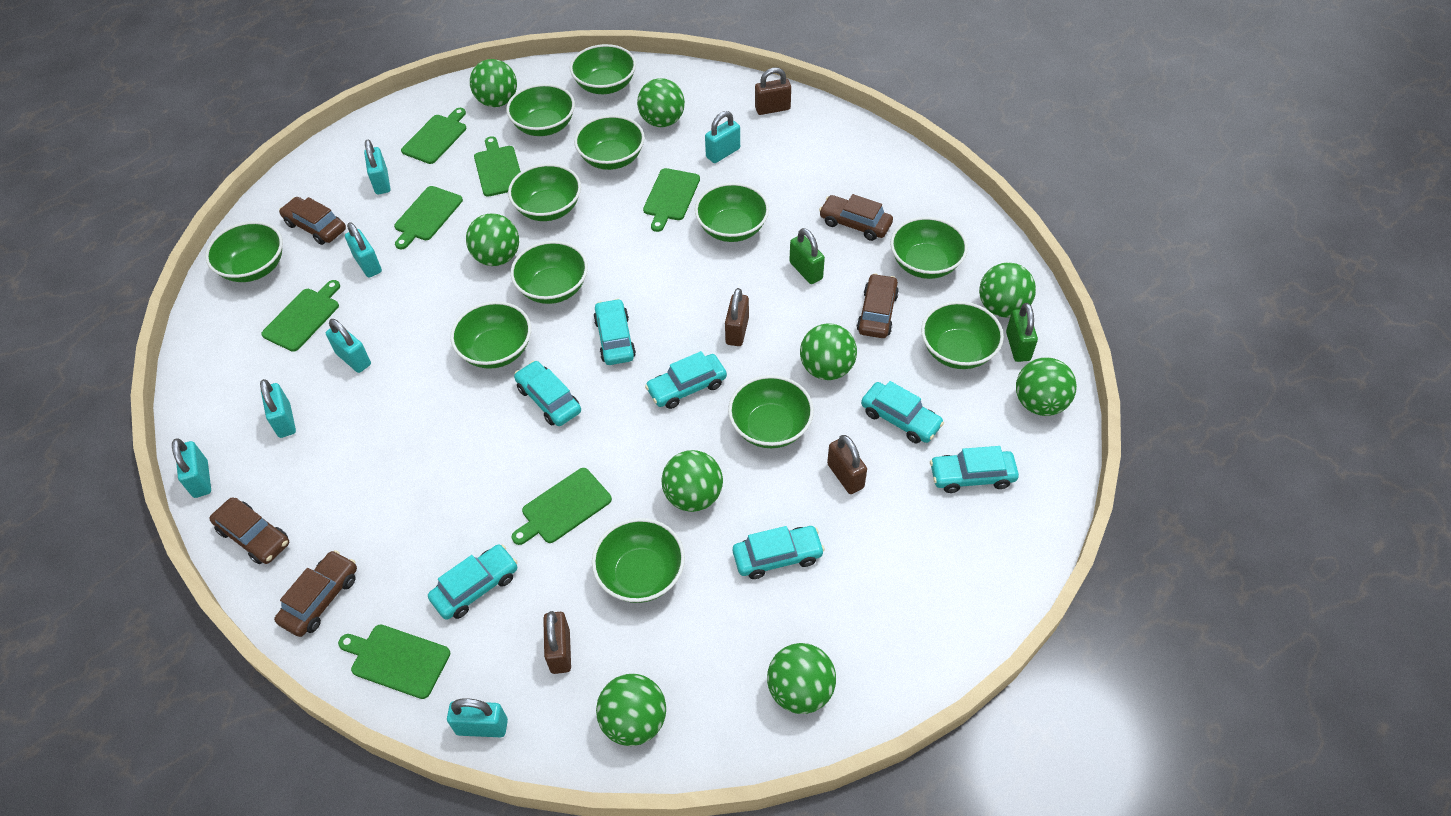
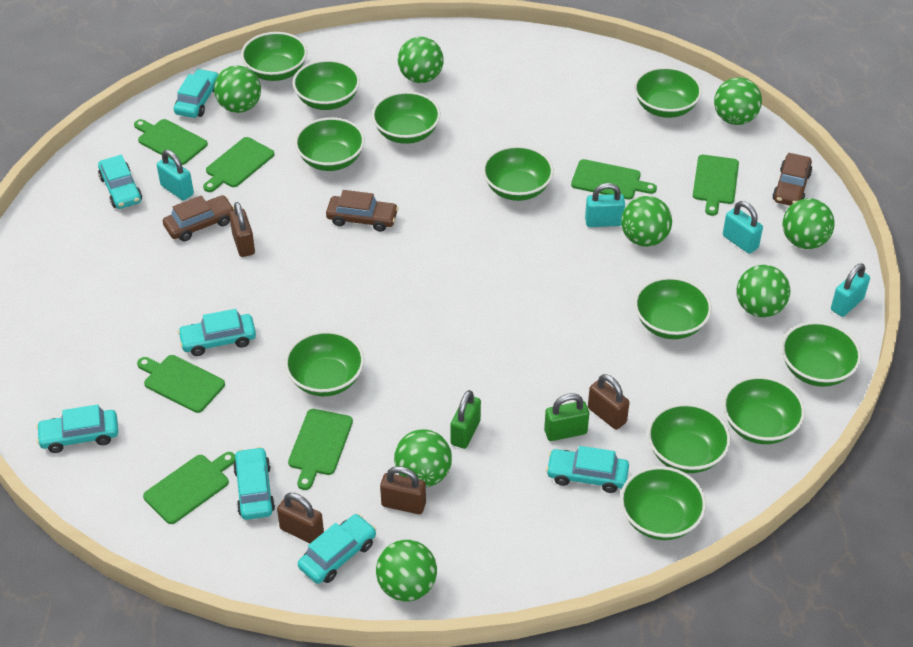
brown car: [209,497,289,564] [274,550,357,637] [279,197,346,245] [819,194,893,241] [857,273,899,338] = 5 -> [163,195,234,241] [326,190,399,232] [772,153,812,206] = 3
green ball: [466,213,519,266] [470,59,517,107] [596,674,666,746] [637,78,685,127] [661,450,723,512] [767,643,836,714] [800,323,857,380] [979,262,1036,318] [1016,357,1077,416] = 9 -> [214,66,261,113] [376,540,437,601] [394,429,452,487] [398,37,444,83] [621,196,672,247] [714,77,762,125] [736,265,790,317] [782,198,835,249] = 8
turquoise padlock: [172,438,211,498] [260,379,296,438] [326,319,371,373] [345,222,382,278] [364,140,390,195] [447,698,508,737] [705,111,740,163] = 7 -> [157,150,194,201] [585,183,625,227] [723,201,763,254] [831,263,870,317] = 4

